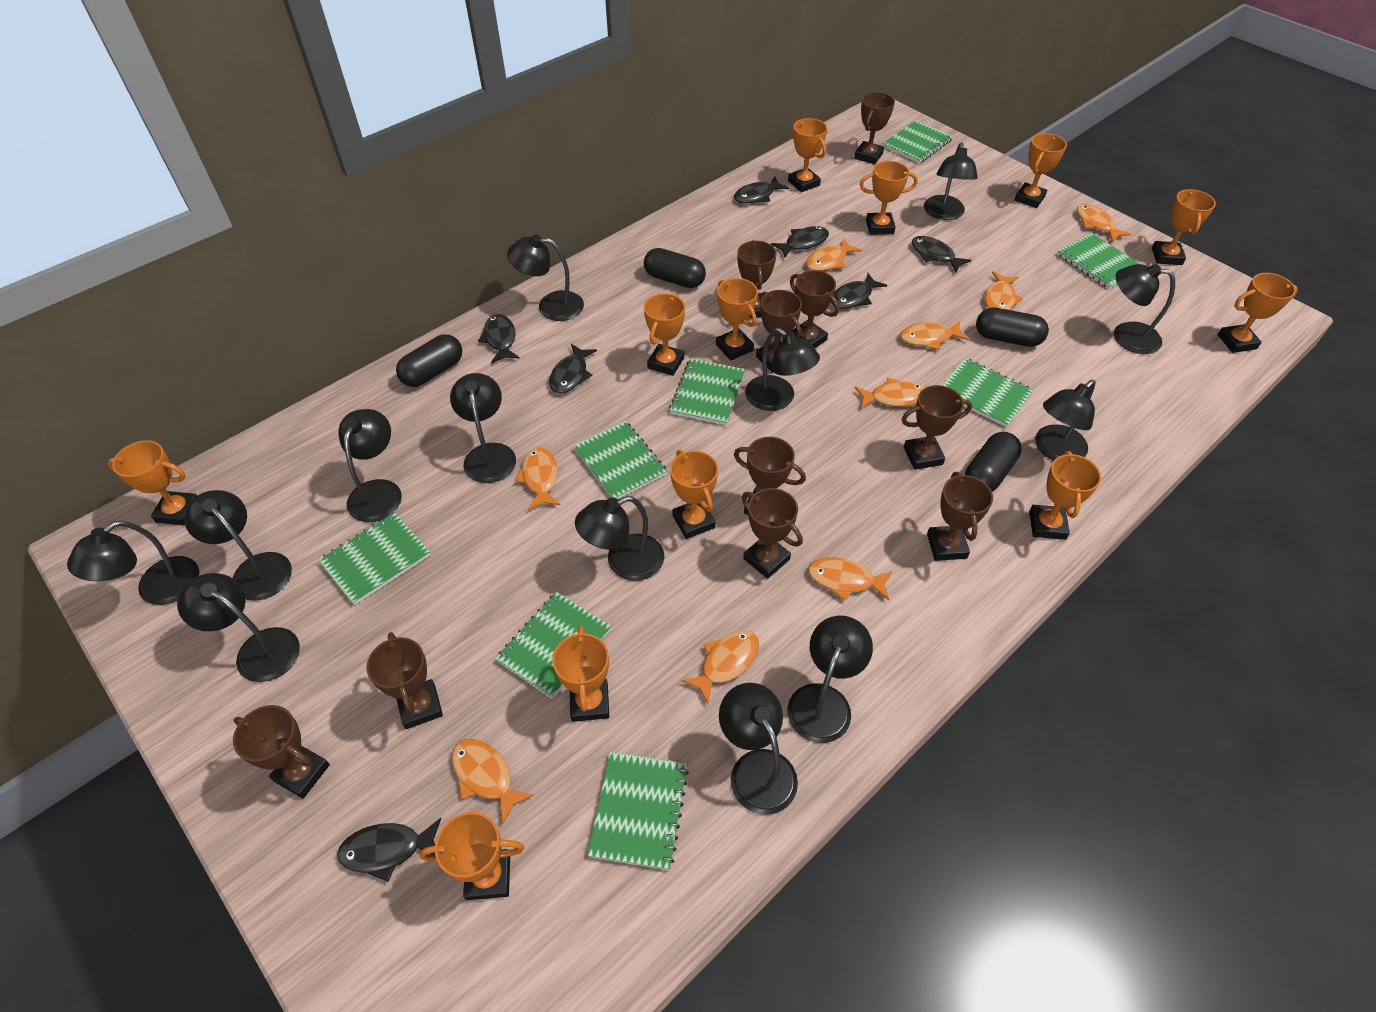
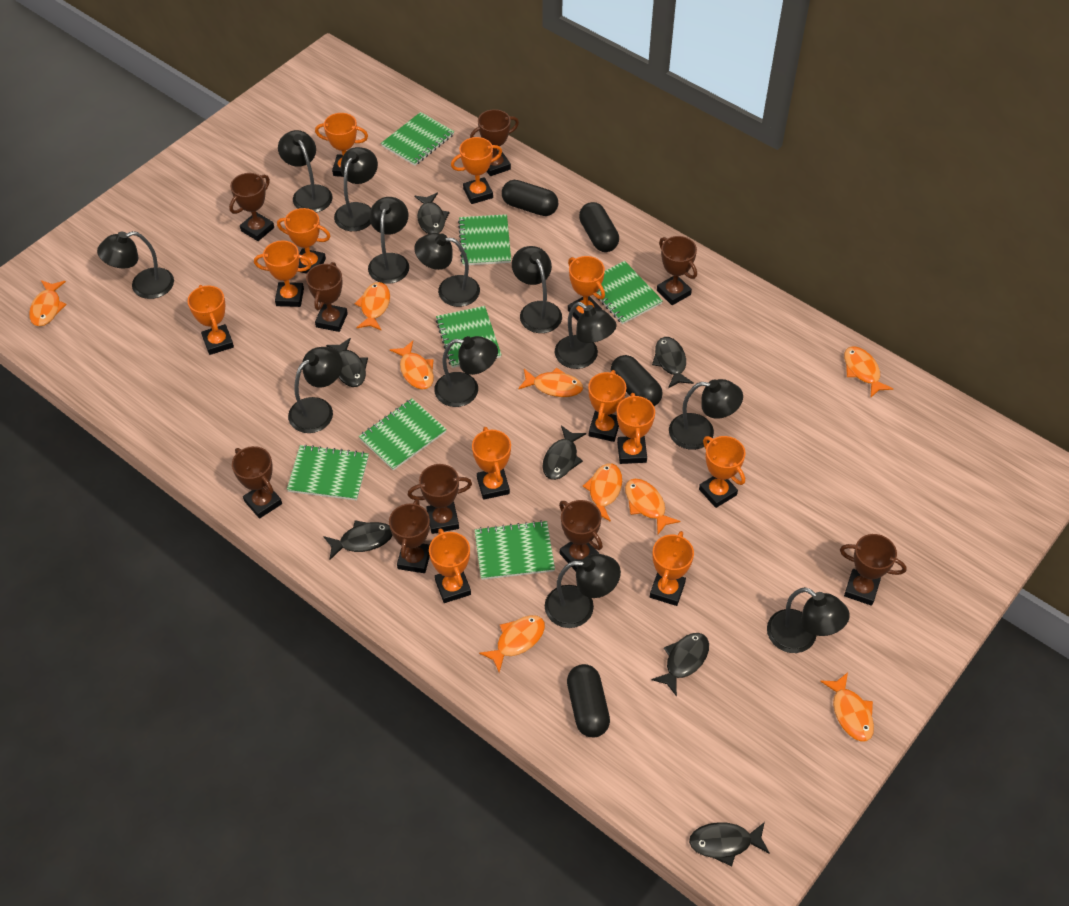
black lamp: [67,520,199,605] [177,573,300,682] [184,490,292,601] [338,409,402,522] [450,373,516,483] [507,234,584,321] [575,496,664,581] [719,683,798,815] [745,328,820,411] [787,616,873,743] [924,143,978,220] [1035,380,1095,461] [1114,264,1175,354] = 13 -> [97,231,174,299] [278,130,333,213] [288,347,342,433] [334,147,378,231] [368,197,409,284] [414,233,480,307] [434,336,498,407] [512,246,562,333] [545,554,621,628] [555,302,617,369] [669,379,743,450] [767,587,850,653] = 12
brown trophy: [233,705,330,799] [366,632,443,729] [734,437,806,515] [737,240,777,318] [742,488,803,579] [756,290,802,373] [790,270,839,348] [854,92,895,164] [902,385,972,470] [927,472,993,561] = 10 -> [229,173,274,241] [232,446,282,519] [306,262,348,332] [389,499,430,573] [408,464,472,534] [470,109,519,176] [559,500,603,571] [657,236,697,305] [840,534,907,606] = 9
green notebook: [318,512,431,605] [495,592,611,699] [573,421,667,499] [587,752,689,870] [669,358,745,425] [883,120,953,163] [942,358,1033,427] [1057,233,1139,289] = 8 -> [287,444,369,500] [359,398,447,471] [381,112,454,166] [436,306,502,368] [458,214,511,266] [475,520,555,580] [596,261,663,324] = 7

